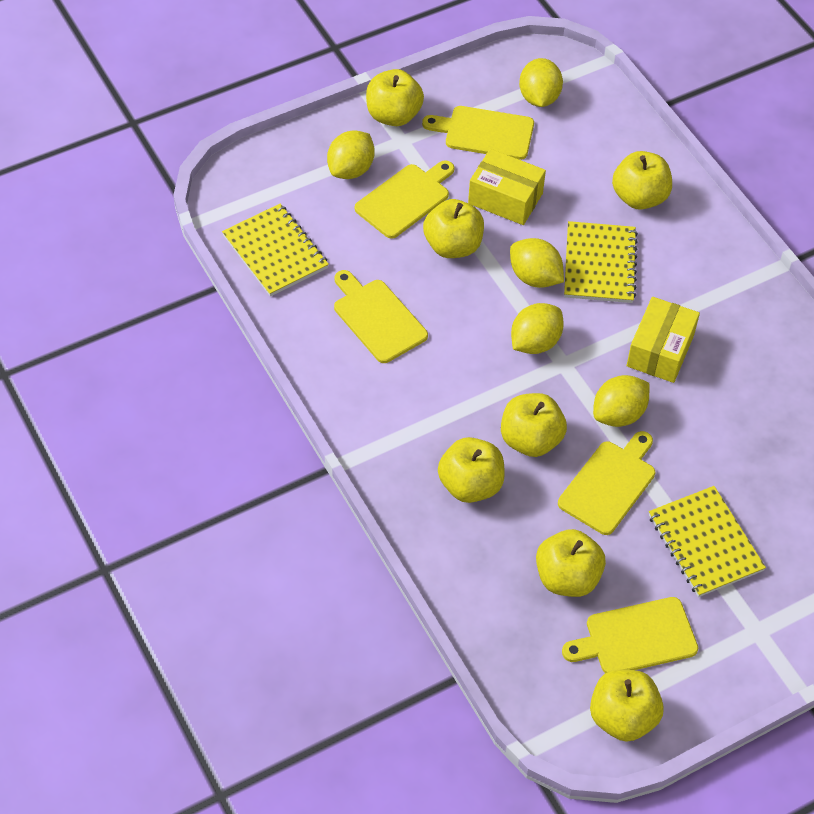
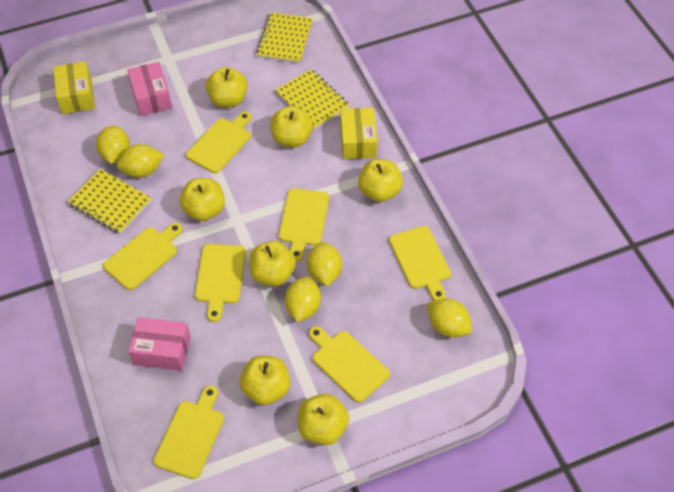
pink box: none = 0 -> [127,62,172,116] [128,317,191,371] = 2
yellow cutting board: [334,270,428,363] [355,160,454,239] [422,106,534,160] [558,431,655,535] [562,597,698,673] = 5 -> [103,223,183,290] [154,386,224,479] [186,112,251,173] [195,244,246,322] [279,188,329,262] [309,326,390,403] [389,226,451,301] = 7

